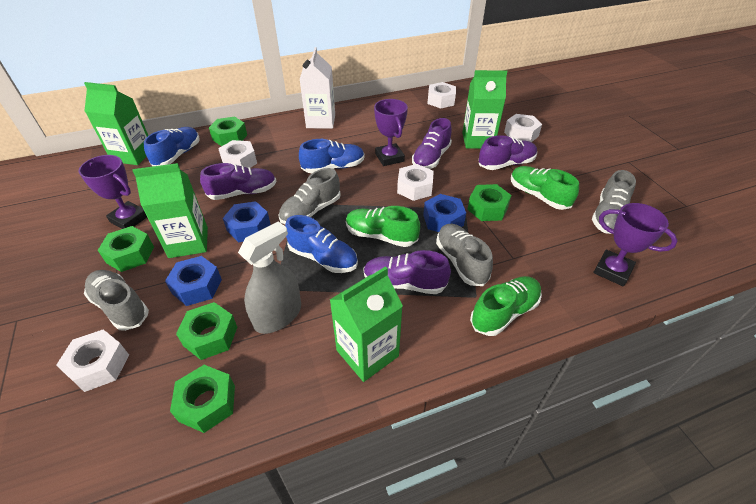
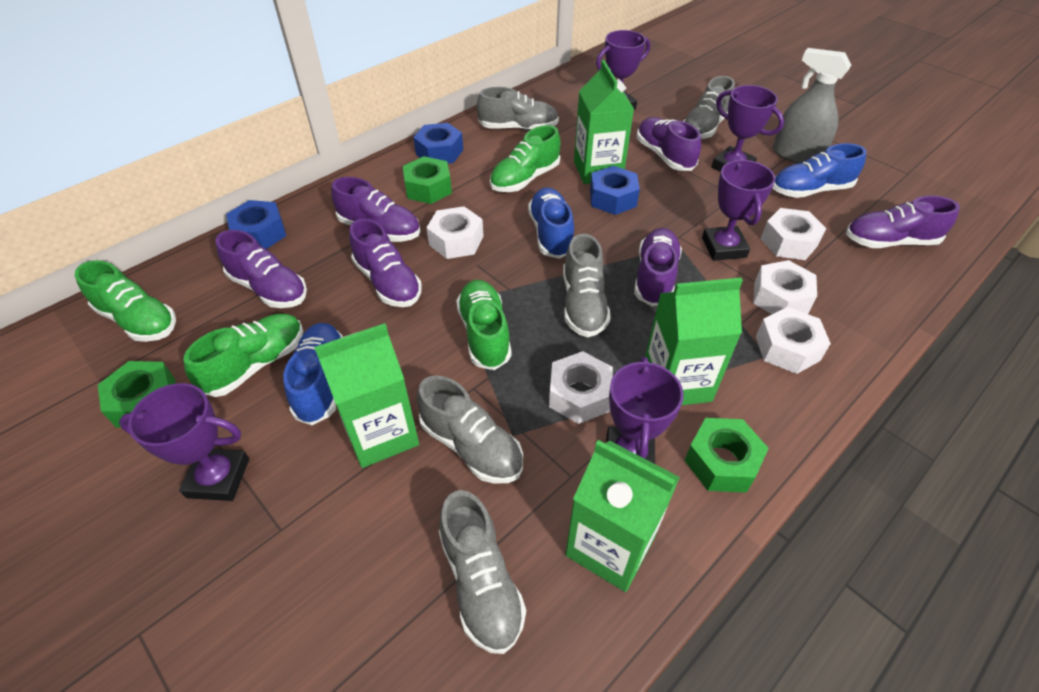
green nut: [98,226,154,272] [170,365,235,433] [176,302,237,360] [209,116,247,146] [467,184,511,221] = 5 -> [98,361,176,427] [403,156,452,204] [684,418,769,493] = 3
green shoe: [346,206,420,247] [470,276,542,336] [511,166,579,210] = 3 -> [75,260,176,342] [183,314,303,397] [456,280,512,370] [490,125,561,192] = 4
grey shoe: [84,270,149,331] [278,168,341,224] [436,224,493,286] [592,170,636,234] = 4 -> [417,375,523,484] [439,490,526,654] [477,87,559,131] [563,234,611,337] [683,76,735,139] = 5
purple shoe: [200,163,276,200] [363,250,451,294] [412,118,452,169] [479,135,537,170] = 4 -> [215,230,307,308] [331,177,420,242] [349,219,422,307] [634,228,682,306] [637,117,701,171] [846,195,960,248] = 6
purple trophy: [79,155,147,229] [374,99,408,166] [593,203,678,286] = 3 -> [119,383,249,501] [596,30,650,110] [606,357,684,464] [702,160,775,261] [712,85,784,172] = 5
white carton: [300,47,335,129] = 1 -> none = 0

